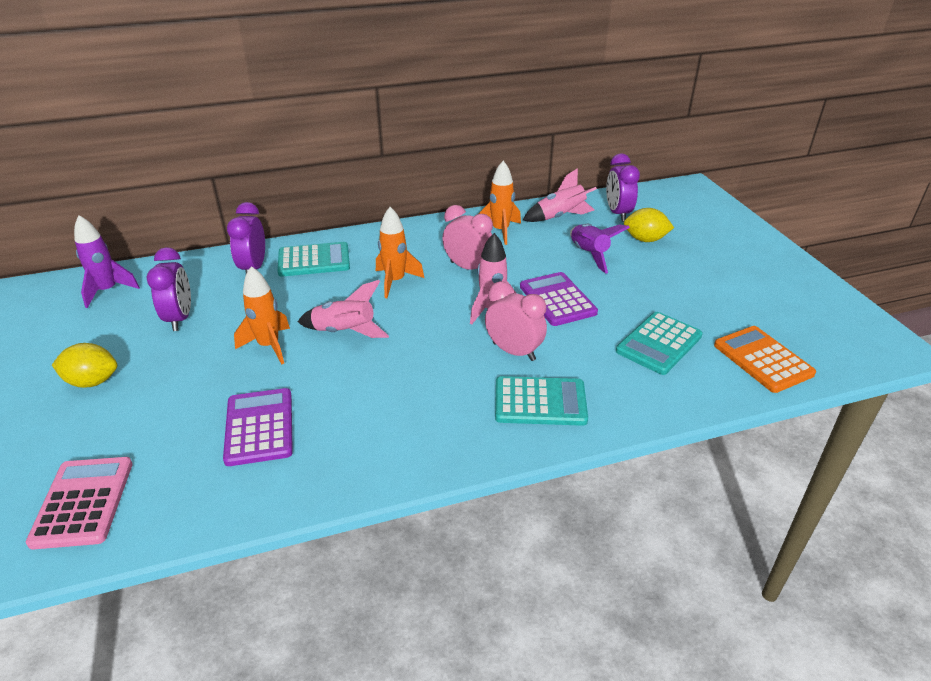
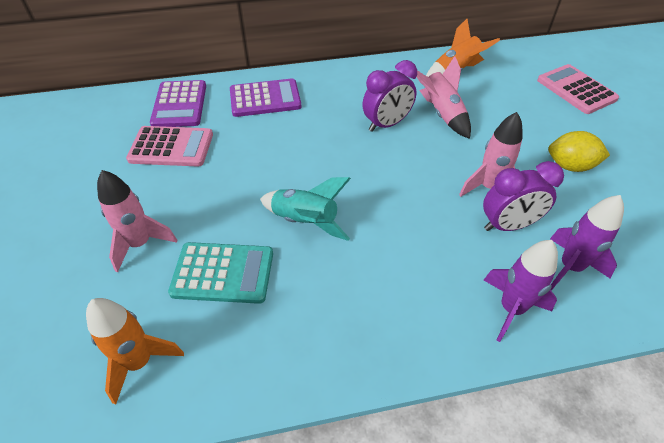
orange calculator: [714,326,816,393] = 1 -> none = 0
orange rocket: [234,266,290,364] [376,207,424,298] [478,161,521,245] = 3 -> [86,298,184,404] [426,19,500,77] = 2
pink calculator: [26,457,133,550] = 1 -> [126,126,213,166] [537,64,619,114] = 2
pink clock: [442,205,493,270] [485,281,547,361] = 2 -> none = 0
purple clock: [146,247,191,331] [227,202,265,274] [606,154,640,221] = 3 -> [363,60,417,132] [483,161,564,231] = 2
turquoise calculator: [278,242,350,277] [495,376,588,426] [616,312,703,375] = 3 -> [168,242,273,304] = 1
turquoise rocket: none = 0 -> [260,177,351,241] = 1
yellow lemon: [52,343,117,388] [624,208,674,242] = 2 -> [548,131,610,172] = 1

